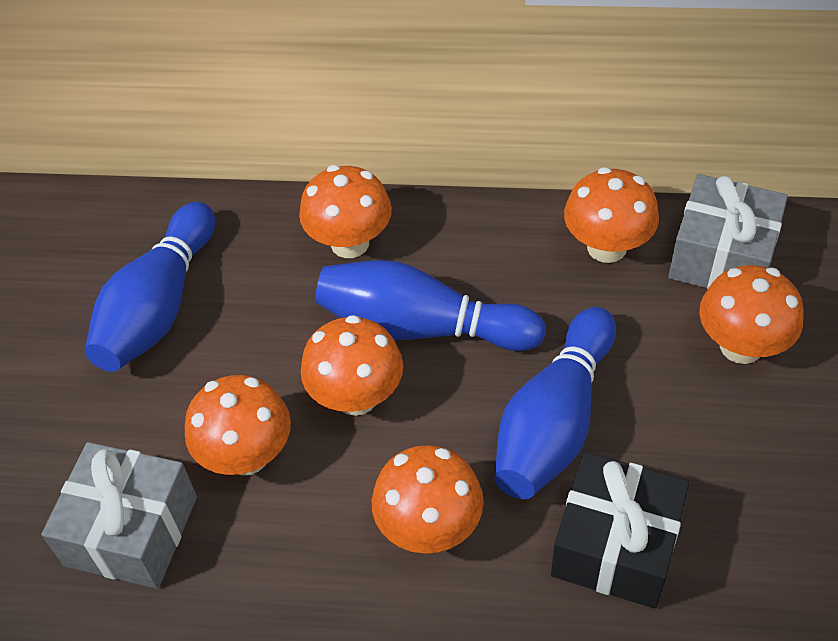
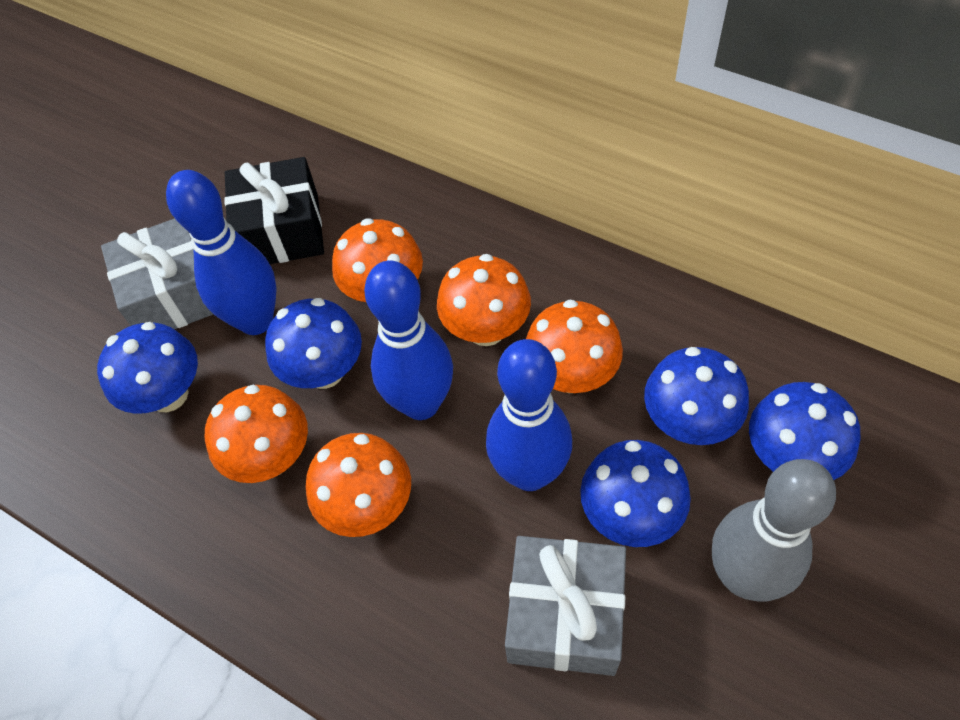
blue mushroom: none = 0 -> [97,322,198,414] [265,298,362,389] [580,440,691,547] [644,347,749,445] [749,382,860,480] = 5
grey bowling pin: none = 0 -> [712,459,836,602] = 1
orange mushroom: [185,375,291,475] [299,165,392,258] [301,315,403,416] [372,445,484,554] [564,167,659,263] [699,265,803,364] = 6 -> [205,385,308,483] [306,433,411,537] [332,218,423,302] [437,254,531,346] [526,300,623,393] = 5

